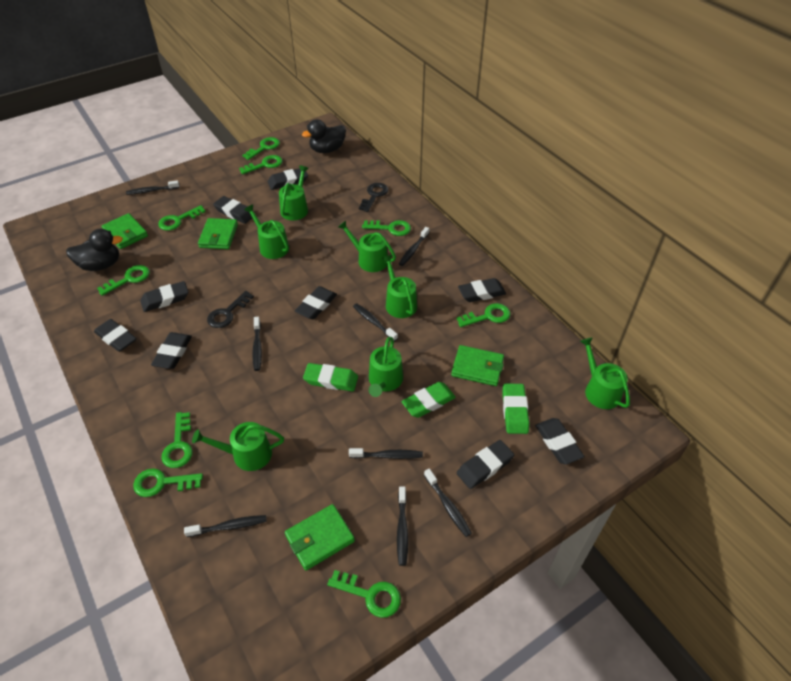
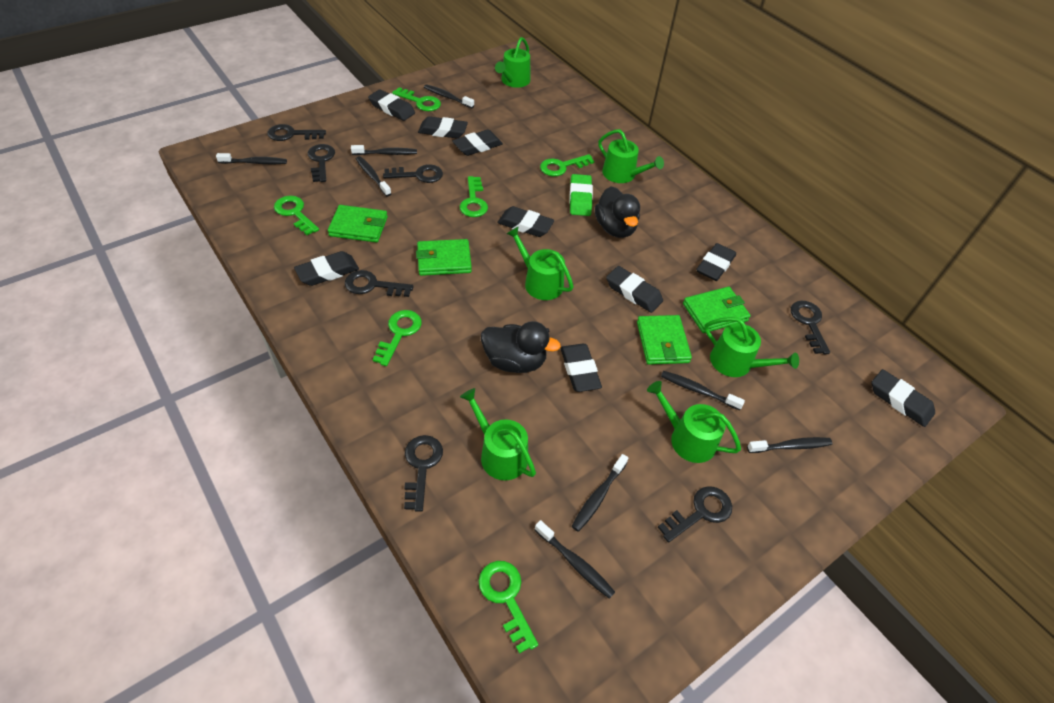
black key: [207,291,254,328] [359,183,388,212] = 2 -> [267,124,326,141] [308,144,335,182] [345,270,414,297] [383,164,443,183] [404,435,443,512] [658,486,732,543] [791,301,830,354] = 7
green eraser: [303,363,358,391] [402,382,456,418] [502,384,529,434] = 3 -> [569,174,593,216] = 1
green key: [97,265,150,296] [133,468,203,497] [158,205,206,231] [161,412,193,468] [239,155,282,174] [242,137,280,160] [327,570,401,618] [362,220,411,236] [457,303,510,327] = 9 -> [274,196,319,235] [372,310,422,366] [392,87,441,111] [460,176,488,217] [479,561,538,654] [540,154,594,176] = 6
green watering can: [192,422,284,471] [244,204,289,259] [279,166,309,220] [338,220,396,272] [369,337,403,397] [382,255,417,318] [580,337,630,409] = 7 -> [460,388,536,480] [495,37,530,88] [506,227,574,300] [598,129,664,183] [647,381,741,463] [704,317,799,377] = 6

